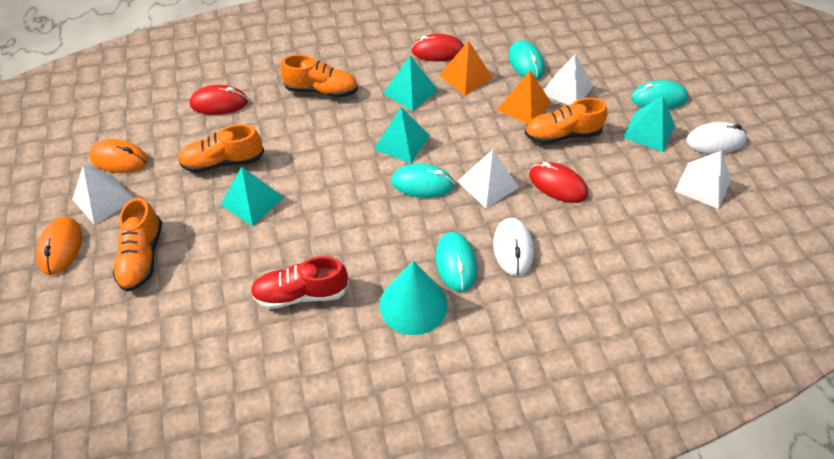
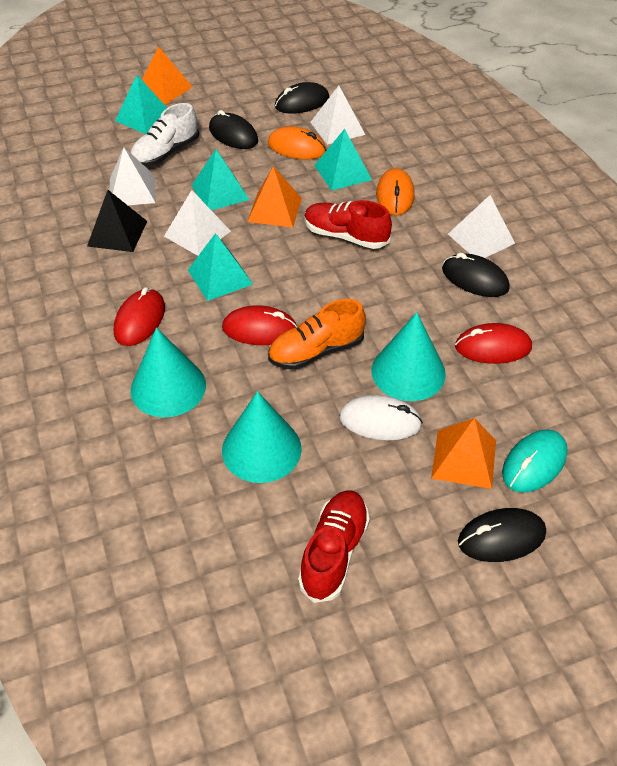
black mouse: none = 0 -> [209,110,259,149] [275,82,329,114] [442,253,510,297] [458,508,546,562] = 4
black pyramid: none = 0 -> [87,190,147,252] = 1
orange pyramid: [439,41,493,95] [497,70,551,124] = 2 -> [142,46,192,105] [247,166,302,227] [431,418,496,489] = 3
orange shoe: [113,197,162,292] [178,124,264,173] [280,54,358,98] [525,98,608,144] = 4 -> [268,299,366,370] = 1
red shoe: [250,256,349,309] = 1 -> [298,490,370,603] [304,200,392,249] = 2
turquoise cone: [380,261,447,335] = 1 -> [131,328,206,417] [222,391,302,483] [372,312,446,401] = 3
turquoise mouse: [391,164,455,198] [435,232,477,292] [508,40,545,80] [631,80,688,109] = 4 -> [502,429,568,493] = 1
white mouse: [493,218,534,276] [686,122,747,154] = 2 -> [339,395,423,441] = 1
white shoe: none = 0 -> [131,103,199,167] = 1

